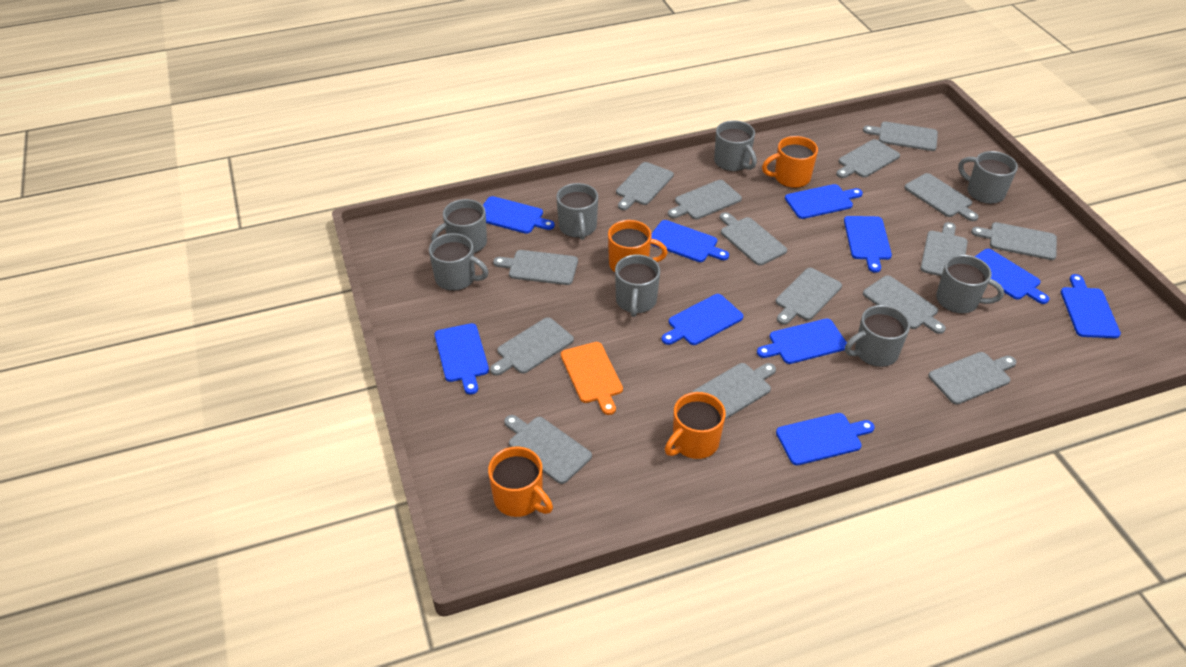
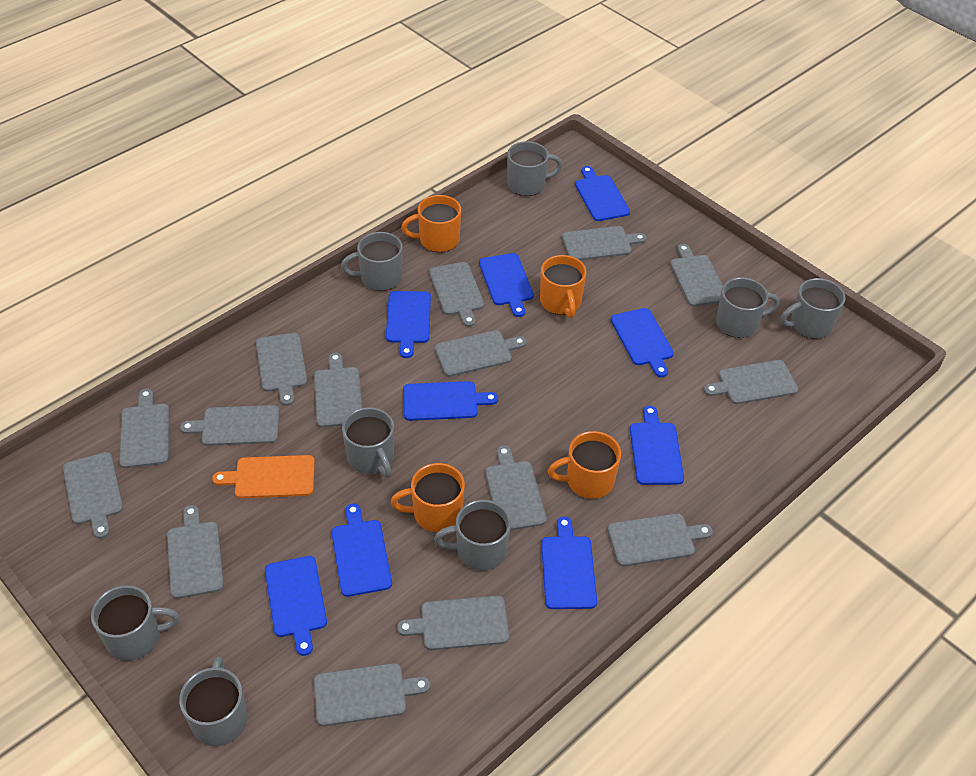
blue cutting board: [435,323,489,394] [483,196,555,234] [651,220,729,262] [661,294,743,345] [757,319,847,364] [776,413,875,465] [785,184,863,219] [844,216,892,273] [974,249,1049,304] [1060,274,1121,338] = 10 -> [265,556,327,656] [332,504,392,597] [386,291,431,358] [403,381,498,421] [479,253,534,317] [541,516,597,609] [575,166,630,221] [611,308,674,377] [630,406,684,485] = 9

